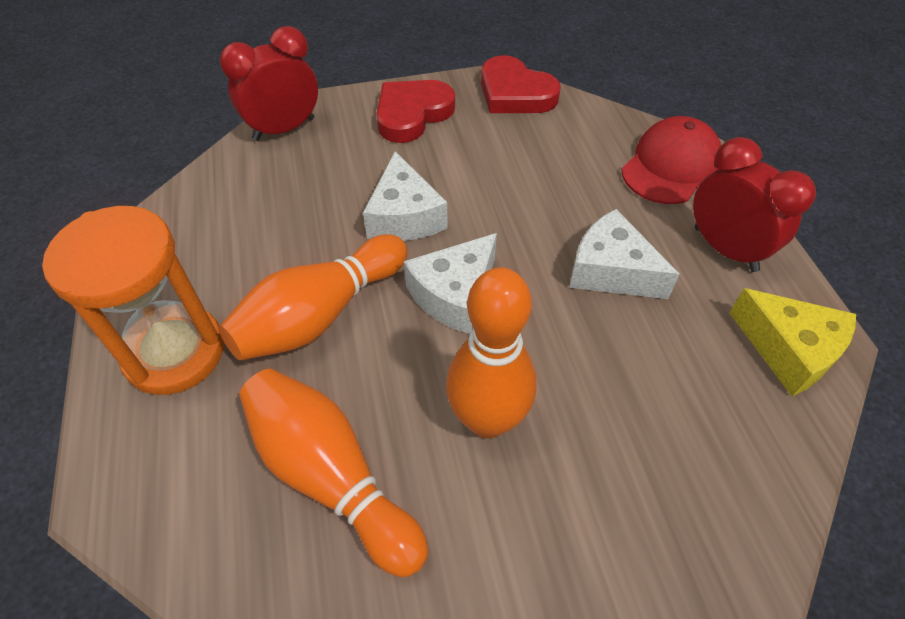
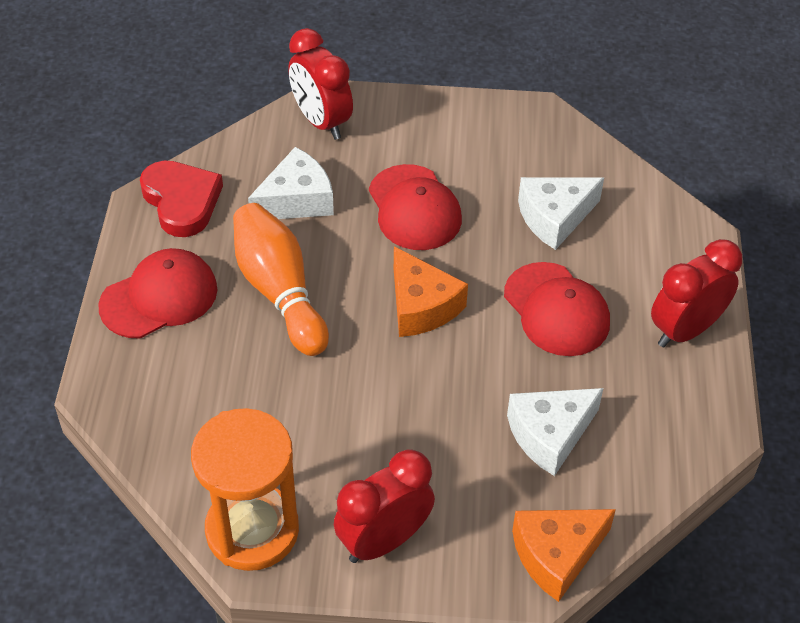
orange bowling pin: [219,234,407,361] [239,368,428,577] [446,268,537,438] = 3 -> [233,203,329,356] = 1
orange cheese: none = 0 -> [394,246,468,337] [512,509,616,602] = 2
red cap: [621,116,721,204] = 1 -> [98,248,217,339] [369,164,462,250] [504,262,610,356] = 3
red clock: [220,26,318,141] [693,137,816,272] = 2 -> [288,28,353,140] [334,449,435,563] [651,239,742,347] = 3
red heart: [376,80,455,143] [481,55,561,113] = 2 -> [140,160,223,237] = 1
yellow cheese: [729,288,856,396] = 1 -> none = 0

